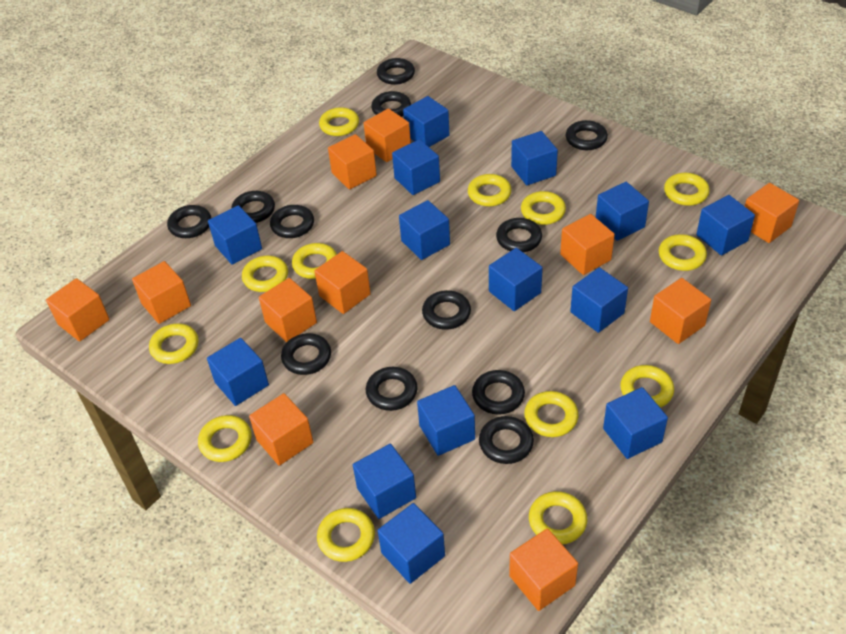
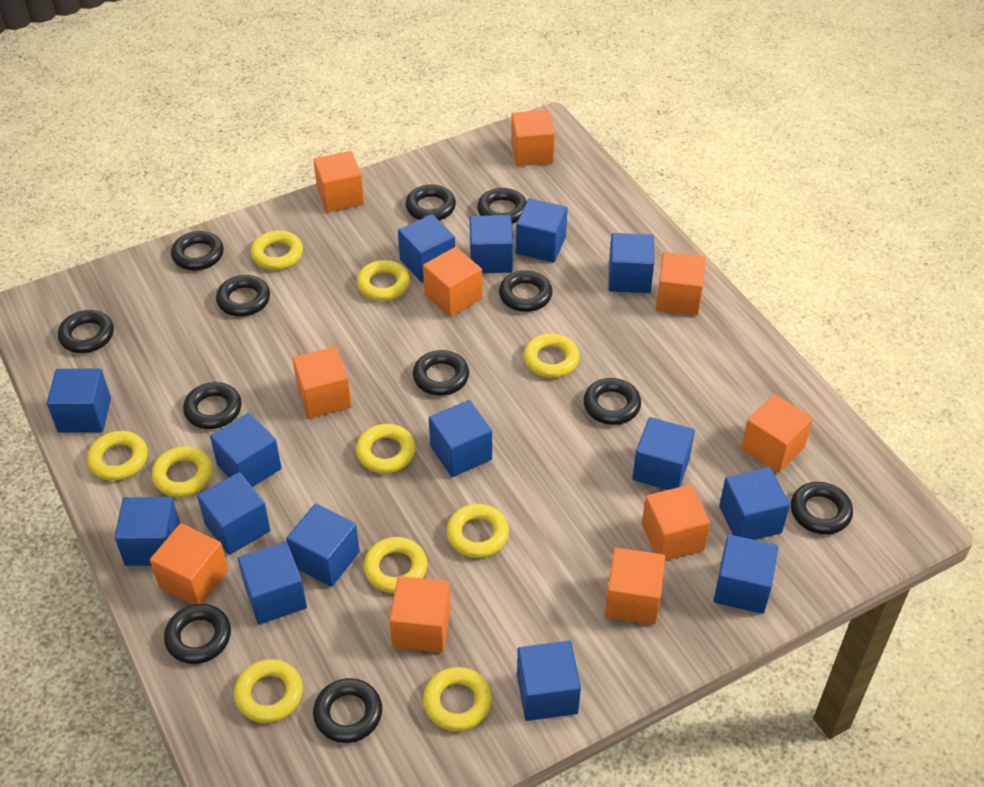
blue cube: [207,338,269,406] [208,205,262,265] [353,444,416,519] [378,503,445,584] [392,139,440,195] [399,200,450,260] [403,96,449,147] [417,385,475,456] [489,248,543,311] [511,131,558,185] [570,267,628,333] [596,182,649,241] [603,387,668,459] [696,195,755,255] = 14 -> [47,368,111,432] [114,497,180,566] [197,472,271,555] [210,413,282,487] [238,542,307,624] [286,504,360,587] [398,214,455,282] [429,400,492,477] [469,215,513,274] [516,198,568,262] [517,641,581,721] [609,233,654,293] [632,417,695,490] [713,534,778,614] [719,467,790,540] = 15
orange cube: [46,278,110,342] [132,261,191,324] [249,393,313,466] [259,278,317,342] [314,251,371,314] [328,134,377,189] [364,108,411,162] [509,528,578,611] [560,214,615,275] [650,278,711,344] [745,183,799,243] = 11 -> [150,523,228,605] [292,347,352,418] [313,151,364,212] [389,576,451,653] [423,247,482,317] [511,110,555,166] [605,548,665,625] [642,484,710,561] [656,252,706,316] [741,394,813,473] = 10
yellow ring: [149,323,199,364] [198,415,252,462] [242,256,288,292] [292,243,337,279] [317,508,375,562] [319,107,359,136] [468,174,512,206] [521,191,566,225] [524,391,579,437] [529,491,587,545] [620,365,674,408] [659,234,707,271] [664,173,710,206] = 13 -> [87,431,148,481] [152,446,213,497] [234,659,303,723] [251,230,303,270] [356,424,416,473] [357,260,410,301] [364,537,427,593] [423,667,492,731] [447,504,509,558] [524,333,580,378] = 10

